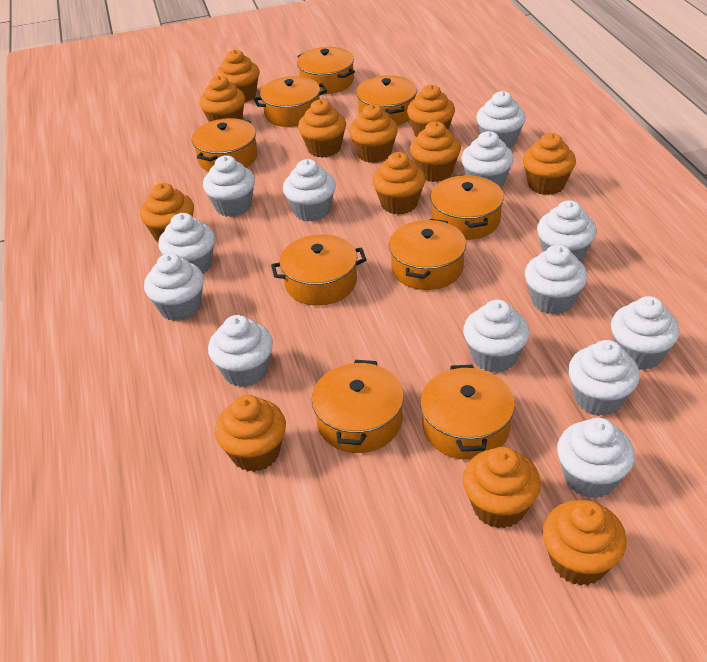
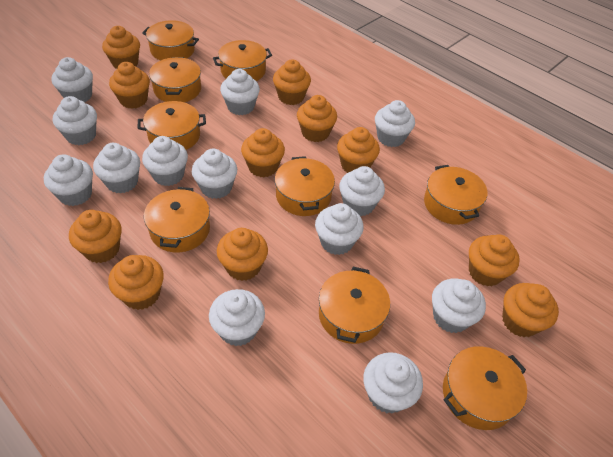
orange cupcake: [140,183,194,243] [199,75,245,122] [215,395,286,472] [216,49,260,102] [298,99,346,158] [349,104,398,163] [372,152,426,215] [407,84,455,137] [410,121,461,182] [463,447,541,529] [522,133,576,195] [542,500,627,586] = 12 -> [69,210,122,263] [102,26,140,69] [108,255,164,310] [109,62,150,109] [217,228,268,281] [241,128,285,177] [273,59,311,105] [297,95,337,142] [337,127,380,173] [469,234,520,286] [502,283,559,337] = 11

